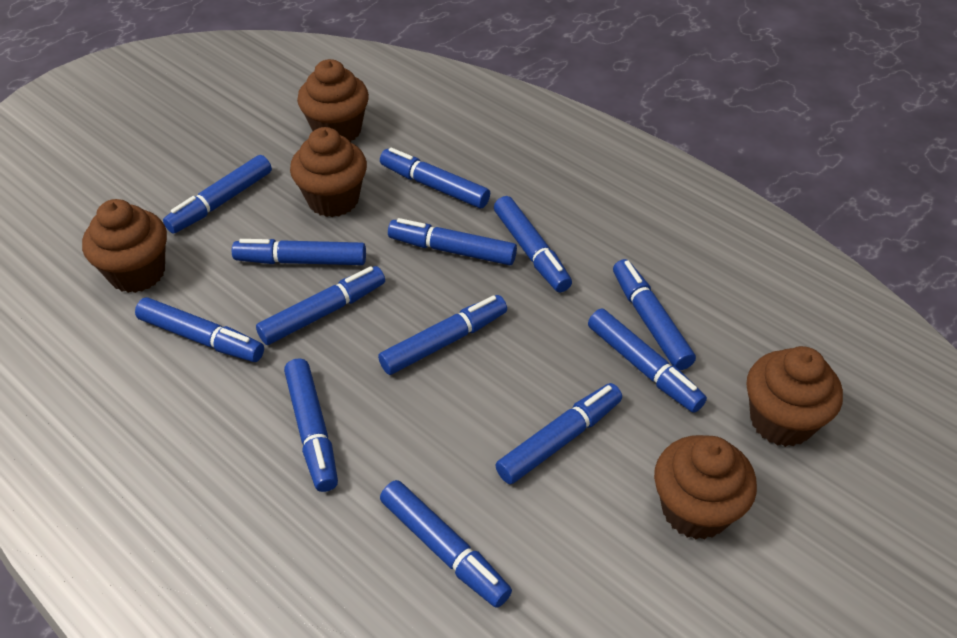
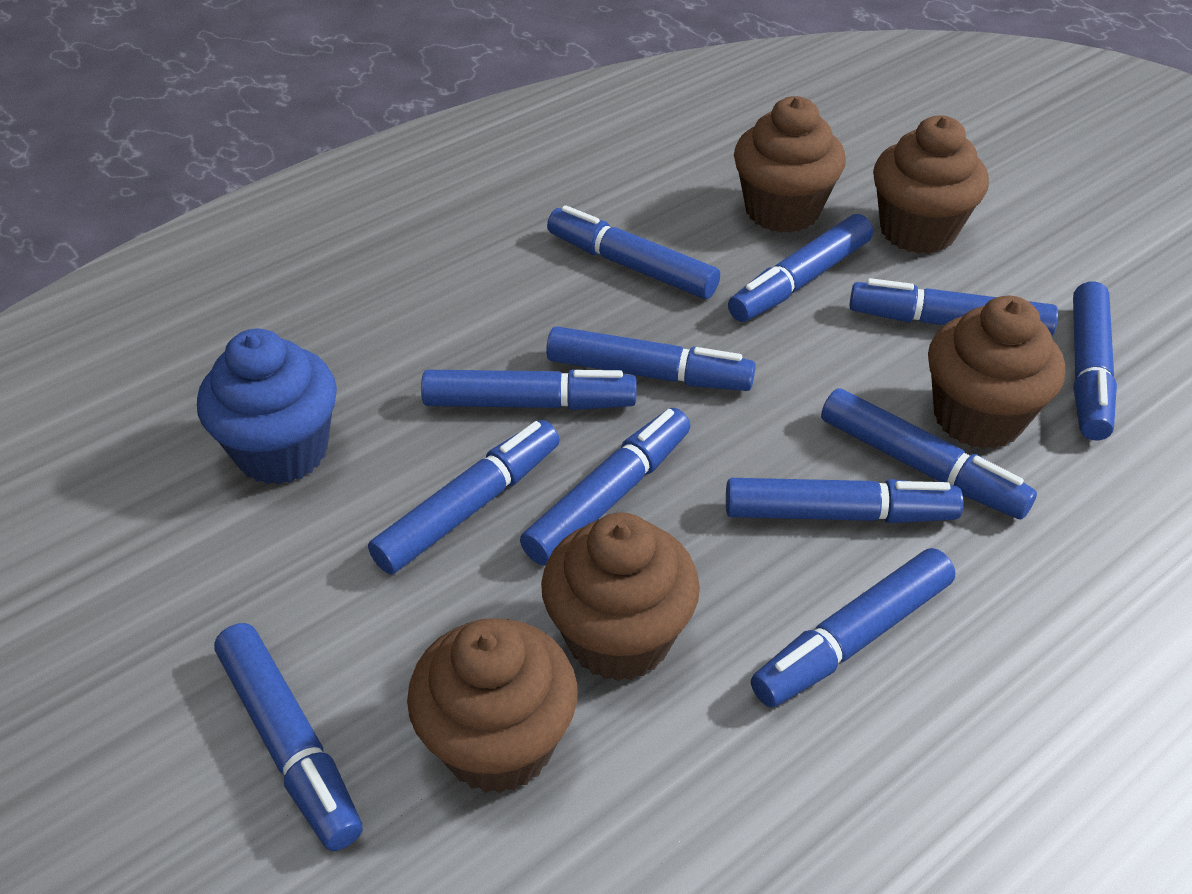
blue cupcake: none = 0 -> [197,329,337,485] = 1
blue marker: [135,297,264,362] [163,155,272,233] [232,239,366,265] [256,266,385,345] [284,358,338,492] [378,295,507,375] [380,148,490,208] [380,480,512,608] [388,218,517,265] [494,196,572,293] [495,383,622,484] [588,309,707,413] [613,259,696,370] = 13 -> [214,623,363,851] [368,420,560,574] [421,369,637,410] [520,408,690,566] [546,326,756,391] [547,205,720,299] [726,478,963,523] [728,214,873,322] [751,548,956,707] [821,388,1037,519] [849,278,1058,336] [1073,282,1117,440] = 12

